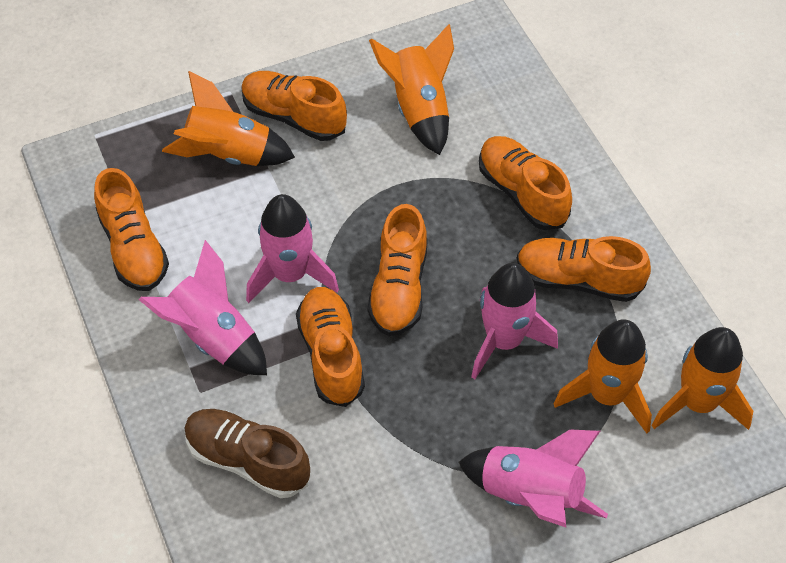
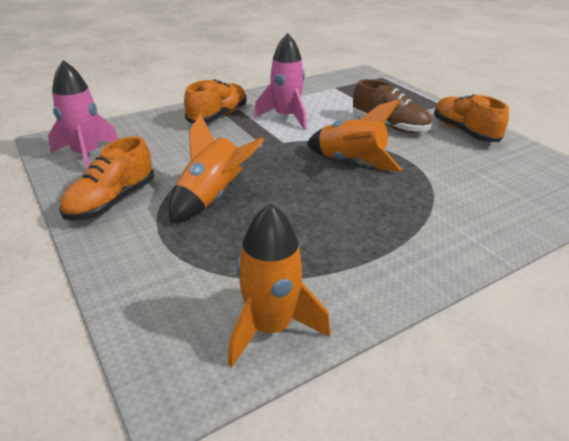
orange rocket: [162,71,295,166] [369,24,454,155] [554,319,652,433] [651,327,753,430] = 4 -> [169,114,264,223] [228,203,330,367] [307,99,402,171] = 3
orange shoe: [94,168,169,291] [241,71,347,141] [296,287,365,407] [368,204,428,336] [479,136,572,230] [517,236,651,302] = 6 -> [59,136,154,221] [184,79,247,123] [434,94,509,142] = 3
pink rocket: [139,240,267,375] [246,194,339,303] [459,430,608,527] [471,263,558,379] = 4 -> [48,60,118,170] [254,33,306,130] = 2

